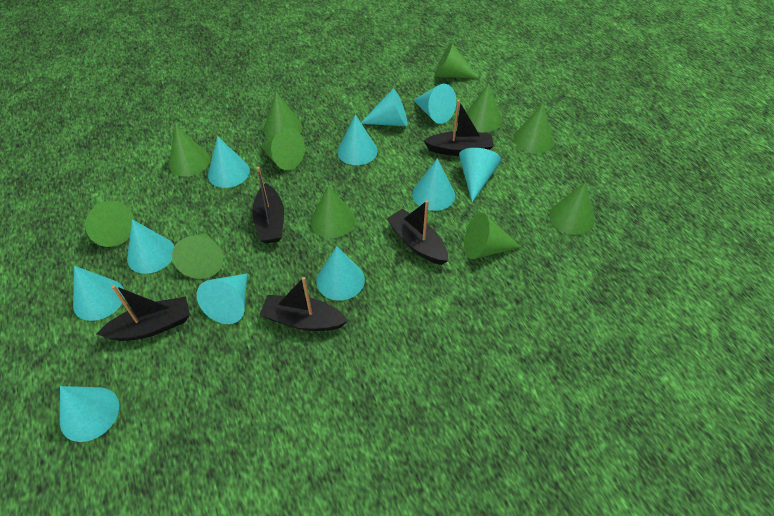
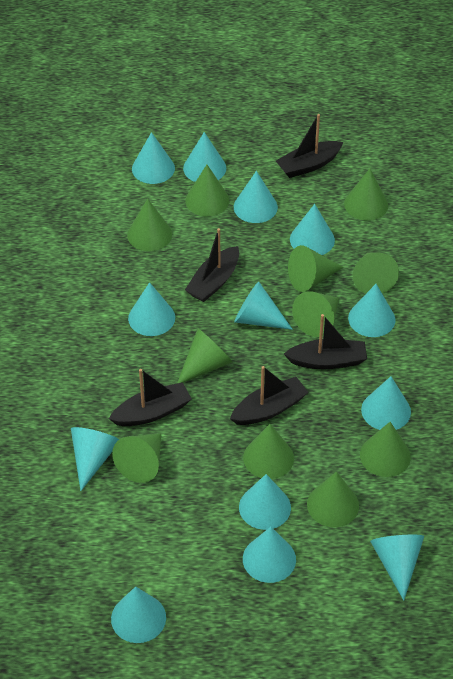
turquoise cone: [60,386,119,442] [73,266,124,321] [127,220,175,274] [197,273,248,324] [208,136,250,188] [316,246,365,301] [337,114,377,165] [361,88,408,126] [412,159,455,211] [413,84,456,124] [459,148,502,202] = 11 -> [71,427,119,491] [111,586,166,643] [128,282,175,336] [132,132,175,184] [183,132,226,182] [234,171,278,223] [234,282,293,330] [239,474,291,530] [243,527,296,583] [290,204,335,255] [348,284,395,337] [361,376,411,430] [370,535,424,601] = 13

